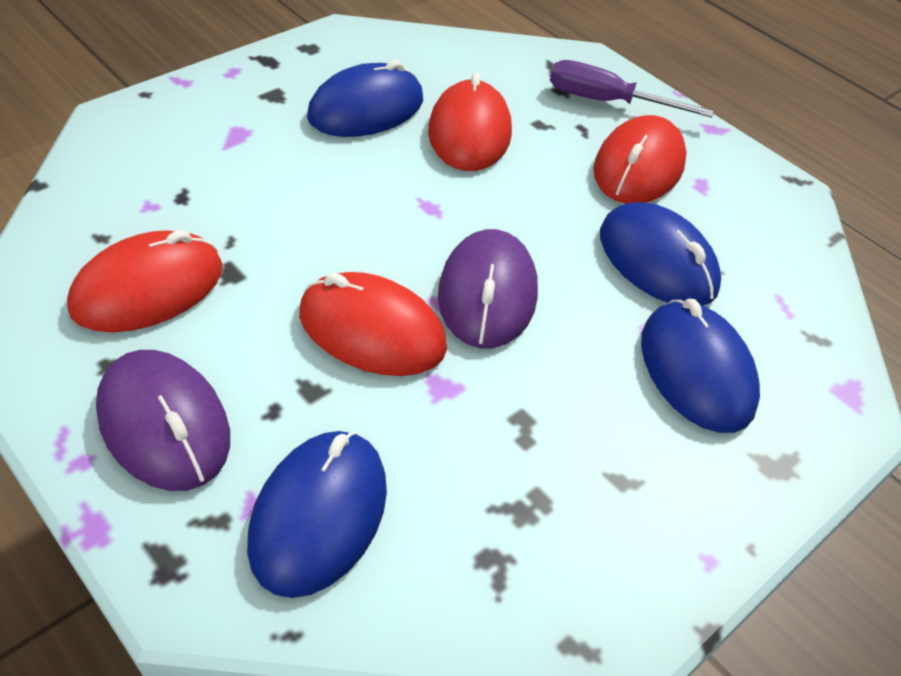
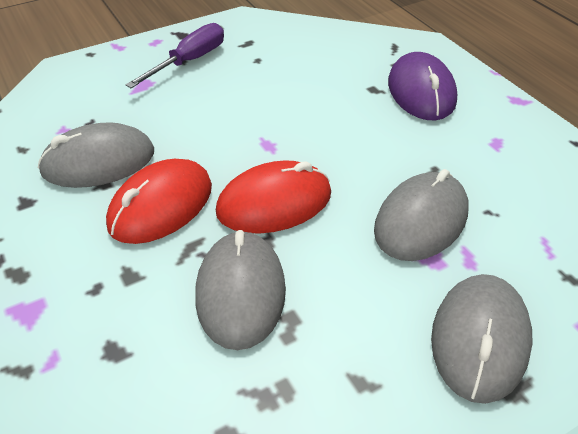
blue mouse: [247,431,387,598] [307,60,423,137] [600,202,721,305] [641,299,760,433] = 4 -> none = 0
grey mouse: none = 0 -> [38,122,154,188] [195,230,286,350] [374,169,468,261] [431,274,533,404] = 4
purple mouse: [96,350,230,491] [438,229,538,348] = 2 -> [388,52,457,121] = 1
red mouse: [67,230,223,333] [299,272,447,376] [428,73,512,171] [593,115,687,204] = 4 -> [106,159,212,244] [216,160,331,234] = 2

